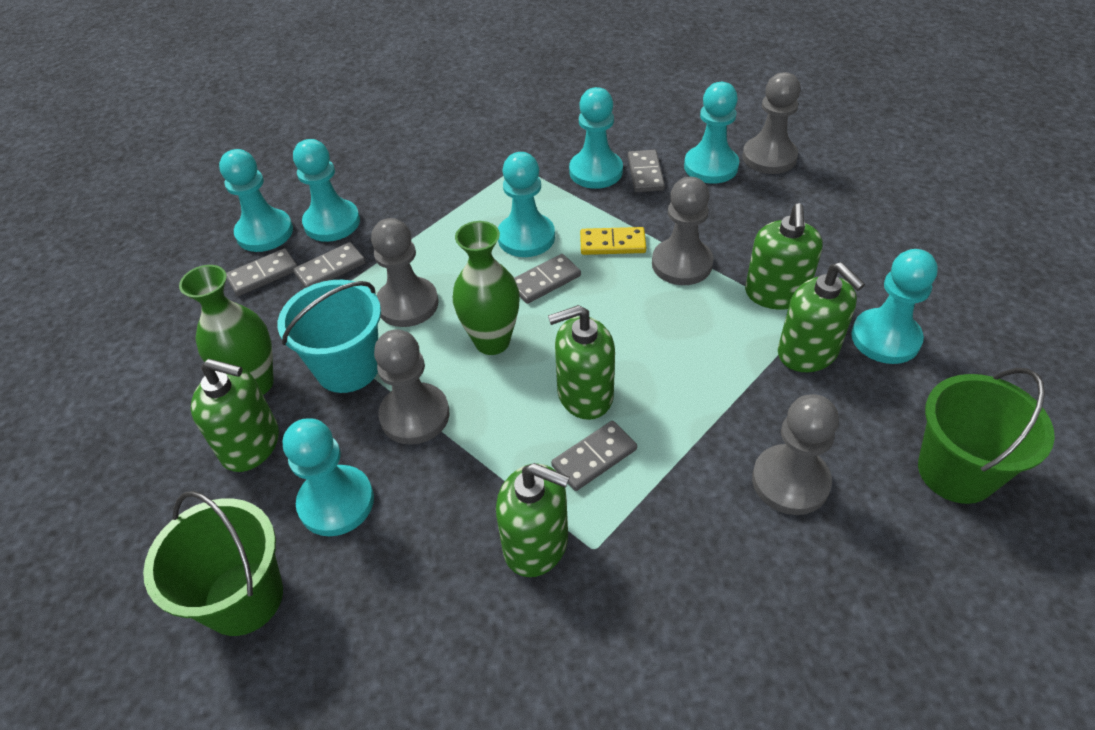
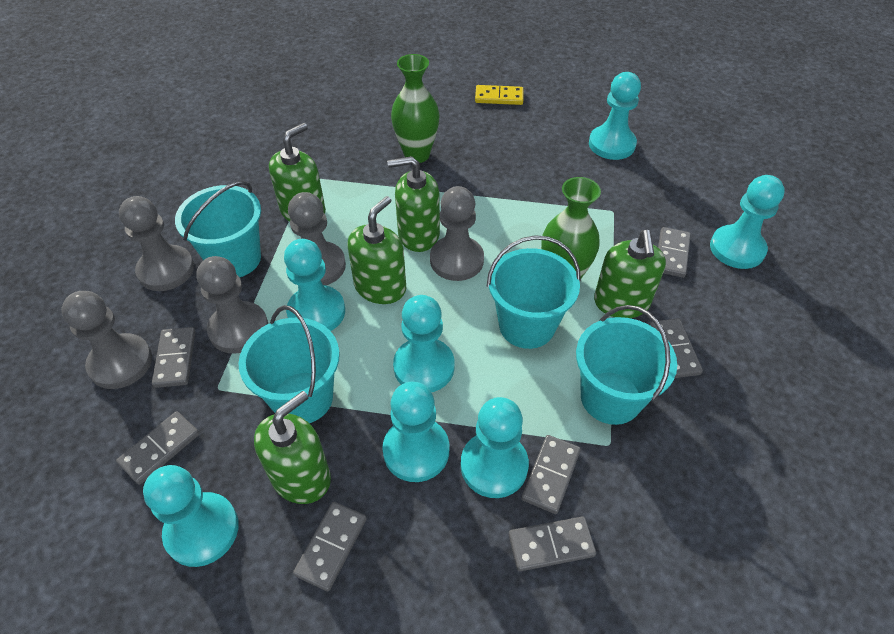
green bucket: [143,491,283,636] [918,368,1055,504] = 2 -> none = 0
grey domino: [226,248,297,296] [293,242,365,288] [514,254,581,304] [551,421,637,491] [628,150,665,192] = 5 -> [116,411,199,485] [152,327,195,388] [293,502,367,591] [509,516,596,571] [521,435,581,514] [649,318,703,378] [658,227,691,278] = 7
turquoise bucket: [278,280,381,393] = 1 -> [175,181,261,277] [239,305,340,423] [487,235,581,349] [576,305,677,425] = 4

